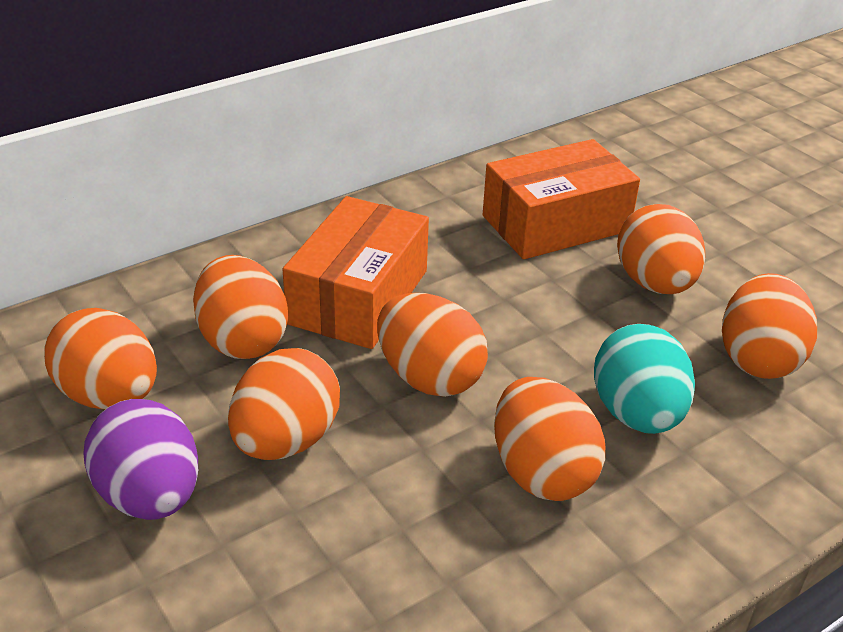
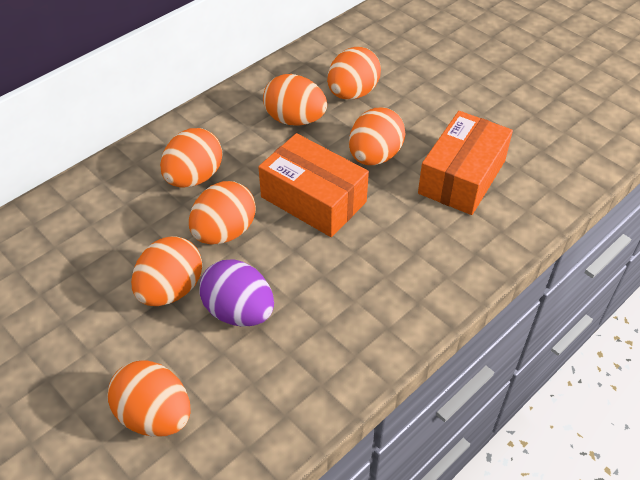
turquoise egg: [594,324,695,434] = 1 -> none = 0

